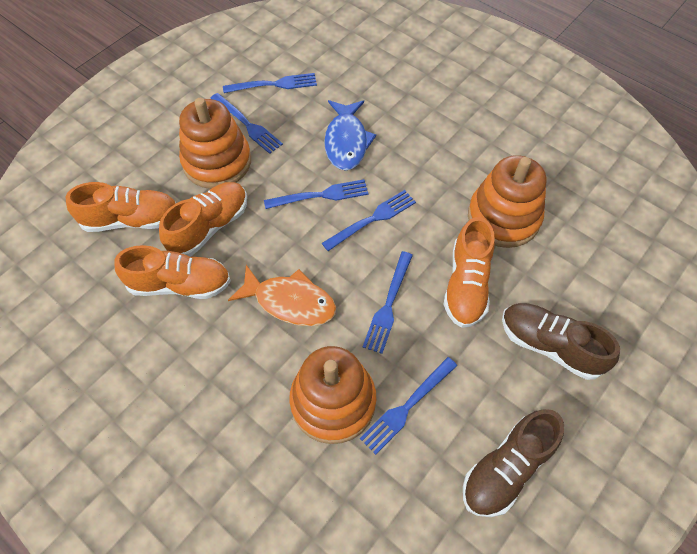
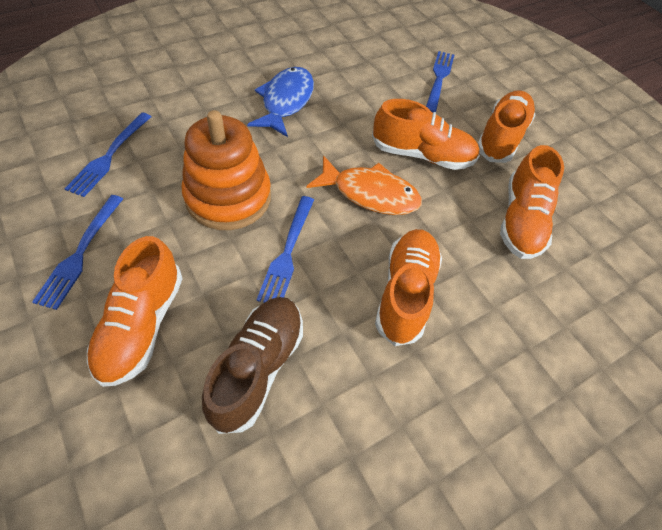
blue fork: [210,93,283,154] [223,73,317,93] [264,179,369,209] [322,190,416,251] [360,357,457,455] [363,251,413,354] = 6 -> [32,195,123,310] [65,113,151,197] [257,196,314,303] [426,51,454,112] = 4
brown shoe: [463,409,564,517] [502,303,620,380] = 2 -> [202,297,303,434] = 1
orange shoe: [65,182,176,232] [114,245,231,299] [159,182,247,257] [443,217,495,328] = 4 -> [87,236,183,387] [372,99,480,170] [375,229,442,346] [478,90,535,163] [500,145,564,259] = 5
orange stacking toy: [179,98,251,189] [289,346,376,444] [468,155,547,248] = 3 -> [182,110,271,230] = 1

